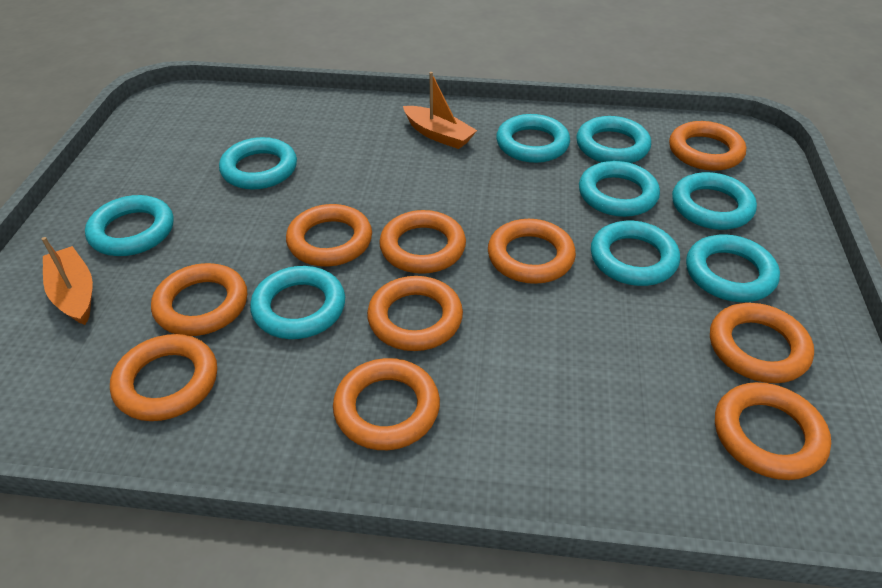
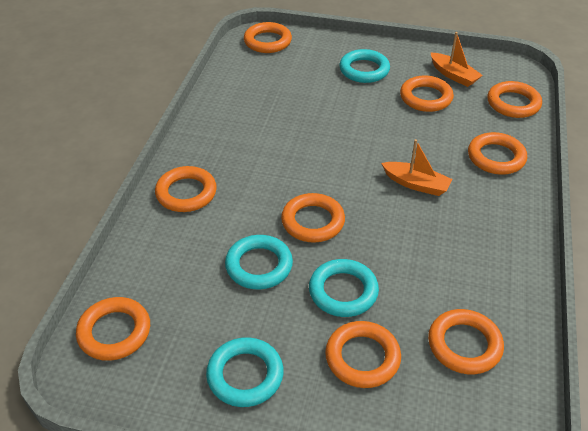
orange ring: [110,334,217,421] [151,263,247,336] [286,204,372,267] [333,358,440,450] [367,276,463,351] [379,210,466,274] [488,219,576,284] [669,121,746,171] [710,303,814,383] [715,382,831,480] = 10 -> [76,297,150,361] [155,166,217,212] [244,22,292,53] [281,193,345,243] [325,321,401,388] [400,75,454,112] [428,309,504,374] [468,132,527,175] [487,81,542,118] = 9
turquoise ring: [85,195,174,256] [219,137,297,190] [250,266,345,339] [496,114,570,163] [577,116,651,163] [579,161,660,217] [591,221,680,286] [672,172,757,230] [686,234,780,302] = 9 -> [206,337,284,407] [225,235,293,289] [309,259,379,317] [339,49,390,83] = 4

